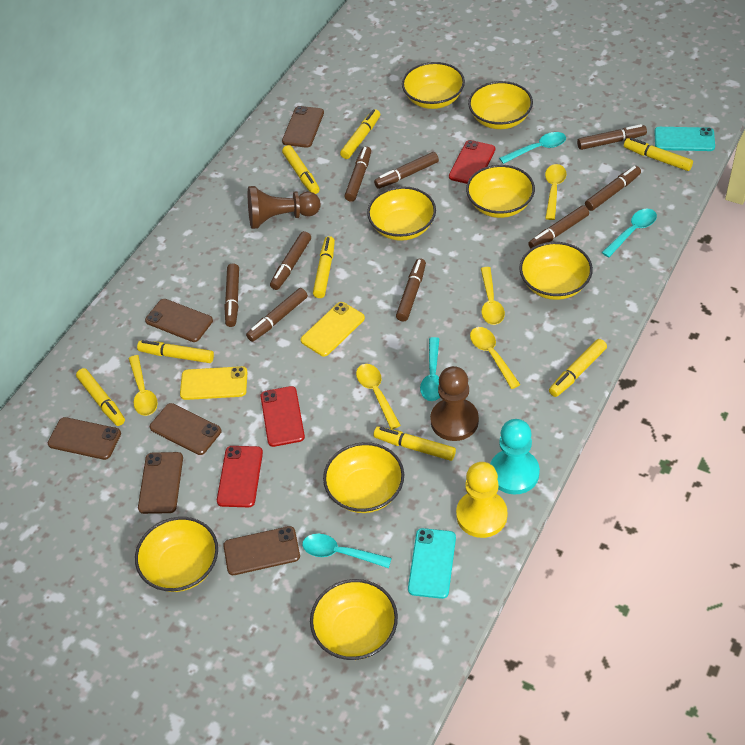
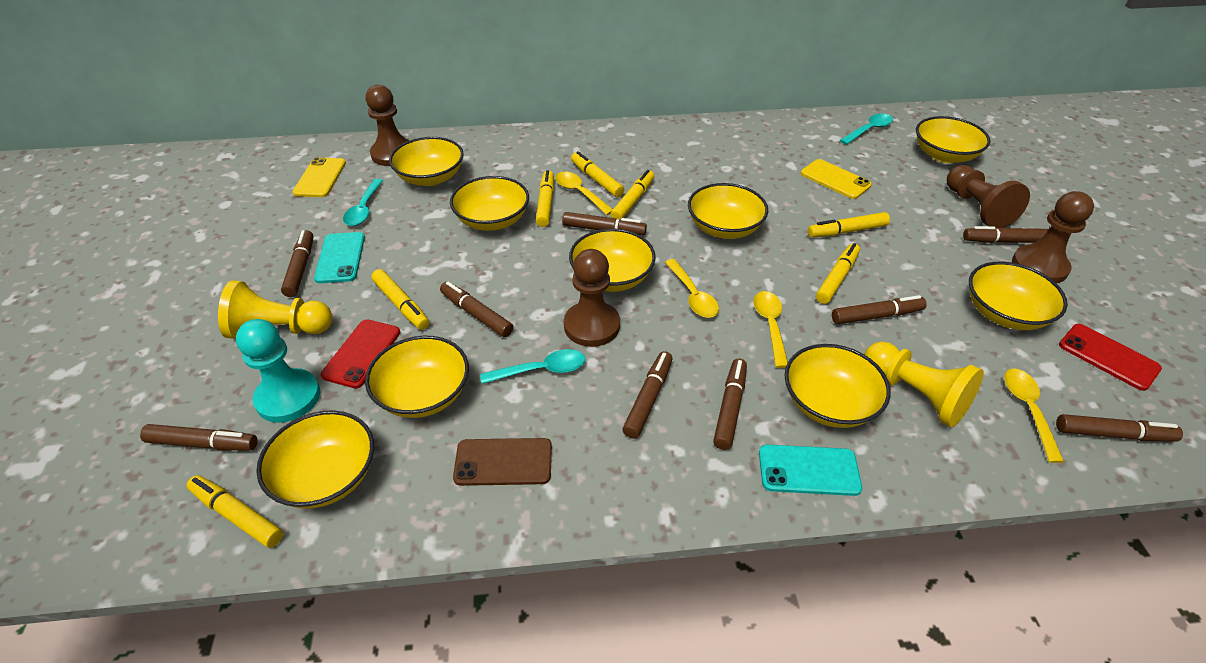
brown pawn: [248,186,321,229] [430,366,479,441] = 2 -> [366,85,410,166] [564,249,620,347] [947,165,1030,229] [1012,191,1094,283] = 4
brown phone: [48,417,121,460] [138,452,183,514] [145,299,213,342] [150,403,221,455] [223,526,300,575] [282,106,324,148] = 6 -> [453,438,552,486] = 1
red phone: [217,446,263,507] [261,386,305,447] [449,140,495,184] = 3 -> [321,319,400,388] [1059,324,1162,391] = 2
turquoise spoon: [302,534,392,568] [420,337,440,401] [499,132,566,164] [602,209,657,257] = 4 -> [343,179,383,226] [480,349,585,384] [840,114,893,145] = 3
yellow bowl: [135,517,218,592] [310,579,398,660] [323,442,404,513] [367,186,436,241] [402,62,465,109] [466,165,535,218] [468,81,533,129] [519,242,593,300] = 8 -> [256,410,374,509] [365,336,469,418] [389,137,464,186] [450,176,529,231] [569,229,656,292] [688,183,768,239] [784,344,891,428] [916,116,991,163] [969,262,1068,330] = 9
yellow marker: [76,368,125,426] [137,340,214,363] [282,145,320,194] [313,236,335,298] [340,109,380,159] [374,427,456,461] [549,339,607,397] [624,138,693,171] = 8 -> [186,475,283,548] [371,269,429,330] [536,170,554,227] [571,151,624,197] [610,170,654,220] [808,212,890,238] [816,243,860,304] = 7
yellow pawn: [456,462,507,538] = 1 -> [218,280,332,339] [864,342,984,427] = 2
yellow spoon: [129,355,158,416] [356,364,401,429] [470,327,520,389] [481,267,505,325] [545,164,566,220] = 5 -> [555,172,613,215] [665,259,719,318] [753,291,788,368] [1004,368,1064,463] = 4

